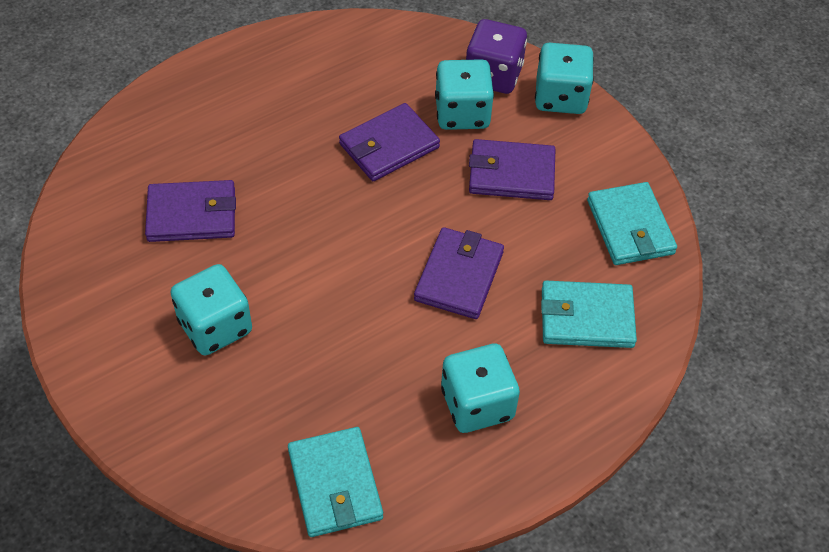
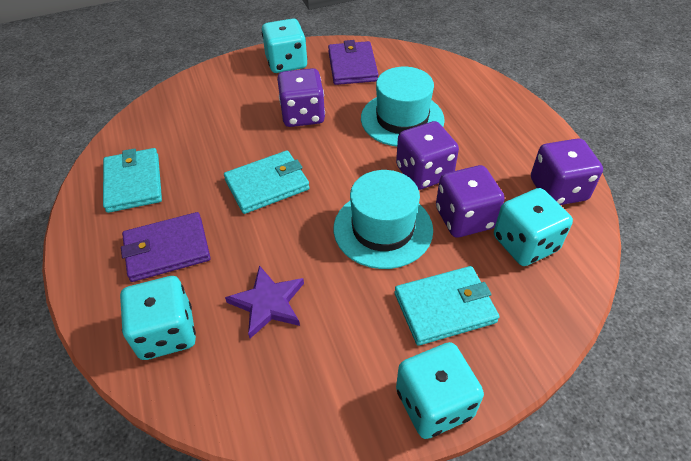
purple dice: [466,19,527,94] = 1 -> [277,68,325,127] [396,121,459,190] [436,165,505,238] [531,138,603,205] = 4
purple star: none = 0 -> [225,265,304,338] = 1
purple wallet: [145,180,236,242] [339,103,440,181] [414,227,504,319] [469,139,555,200] = 4 -> [121,212,211,282] [328,40,378,85] = 2
turquoise hat: none = 0 -> [334,170,433,269] [361,67,445,147] = 2

